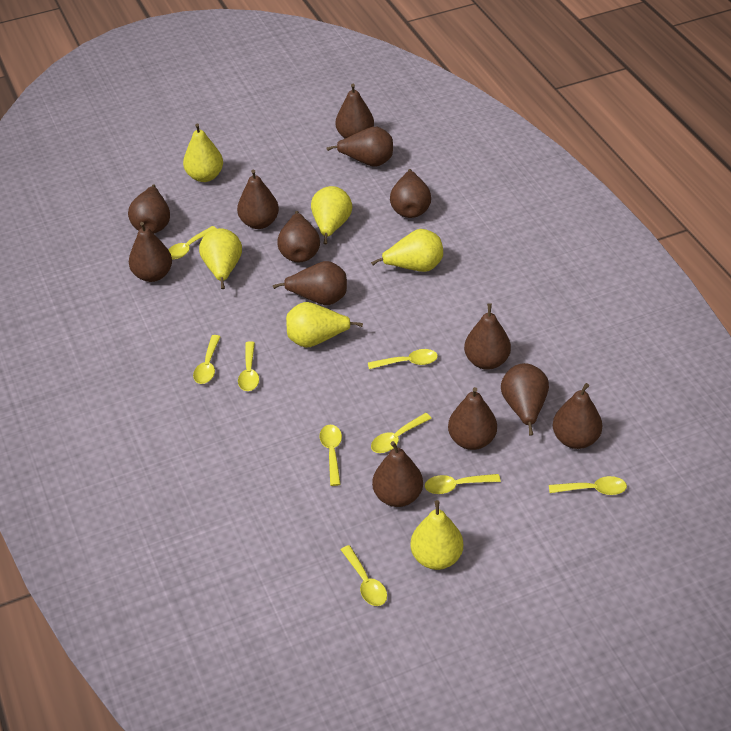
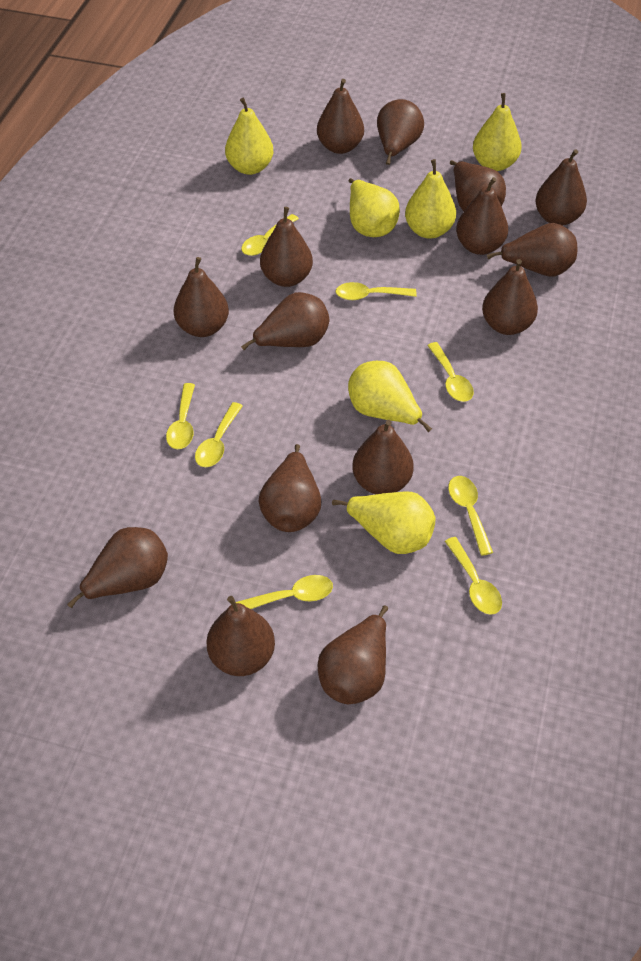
brown pear: [128,184,170,234] [129,222,172,282] [237,170,279,229] [273,261,347,305] [277,211,320,262] [327,127,393,167] [336,84,374,138] [372,441,423,507] [390,169,431,218] [448,387,497,450] [464,303,511,370] [501,363,549,436] [553,383,602,449] = 13 -> [67,527,168,608] [174,257,229,337] [206,596,275,676] [241,292,329,350] [258,444,321,532] [260,207,313,287] [317,79,364,154] [317,605,388,704] [352,420,414,494] [377,99,424,165] [450,160,506,211] [456,177,508,255] [482,259,538,335] [487,223,577,277] [535,149,587,226] = 15
yellow spoon: [168,226,217,260] [193,335,221,384] [238,341,259,391] [319,425,342,486] [341,545,387,606] [368,349,438,369] [371,413,432,453] [425,474,501,494] [549,476,627,495] = 9 -> [166,383,195,449] [195,402,243,467] [236,575,333,609] [241,214,299,256] [335,282,417,300] [427,342,474,402] [445,537,502,615] [448,476,493,556] = 8

